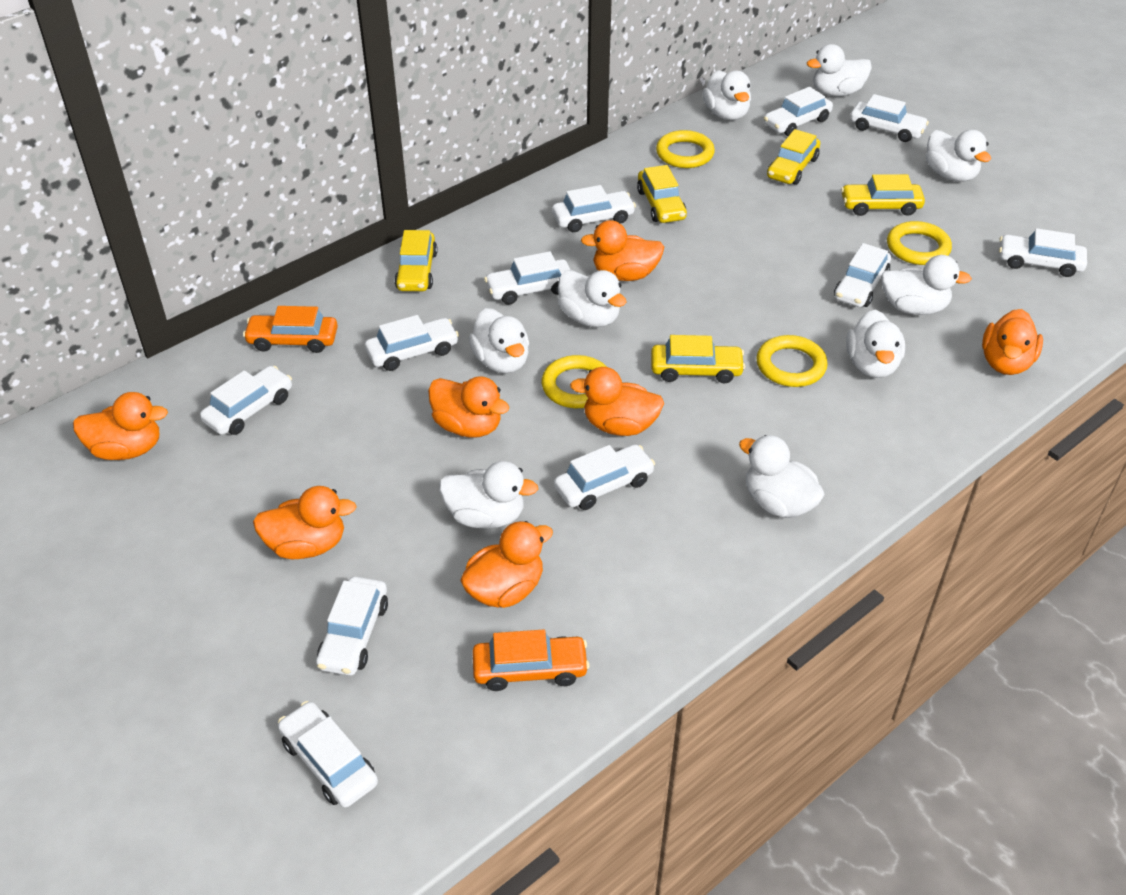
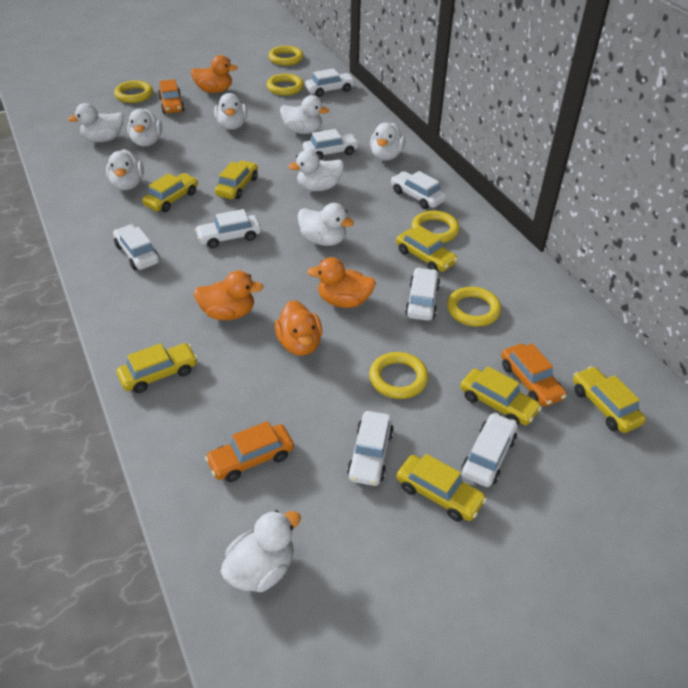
orange car: [243,306,338,353] [472,629,590,691] = 2 -> [158,79,185,114] [205,421,294,482] [501,344,567,407] = 3
orange duck: [73,392,168,460] [253,486,357,559] [428,376,510,438] [460,521,553,608] [570,367,664,436] [581,220,664,281] [982,309,1043,375] = 7 -> [191,55,238,93] [194,270,263,320] [275,300,322,356] [307,257,376,308] = 4
white car: [200,366,292,435] [278,701,378,808] [316,576,388,676] [365,315,459,371] [484,251,571,305] [552,185,636,232] [554,444,655,510] [764,87,833,136] [834,243,891,307] [850,94,929,142] [999,228,1087,277] = 11 -> [113,224,159,270] [195,209,261,248] [303,129,360,160] [305,68,355,97] [347,411,394,486] [391,171,446,209] [405,268,440,321] [462,413,518,487] = 8
yellow car: [395,230,438,291] [637,165,687,223] [651,335,745,383] [767,129,820,185] [841,174,925,216] = 5 -> [116,343,198,393] [142,173,198,212] [215,160,258,199] [396,225,458,272] [396,454,487,522] [460,366,542,425] [573,366,646,433] = 7
yellow ring: [542,355,607,408] [656,130,715,168] [756,335,828,387] [887,221,952,265] = 4 -> [114,80,153,103] [267,74,304,95] [268,46,303,65] [369,352,429,399] [412,211,460,243] [447,287,501,327] = 6

